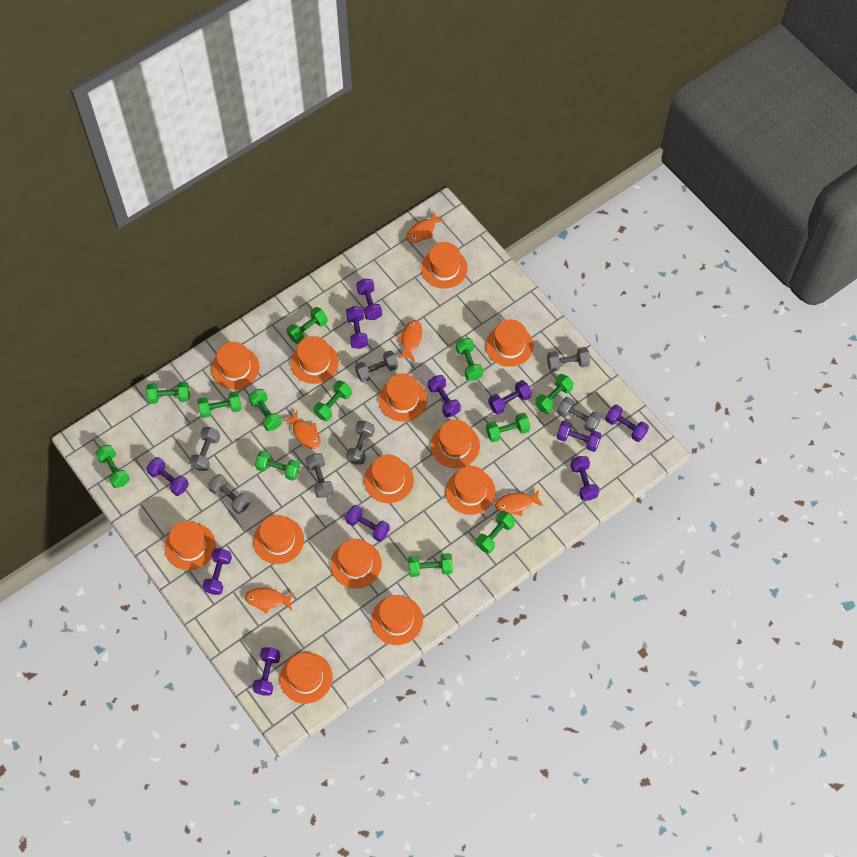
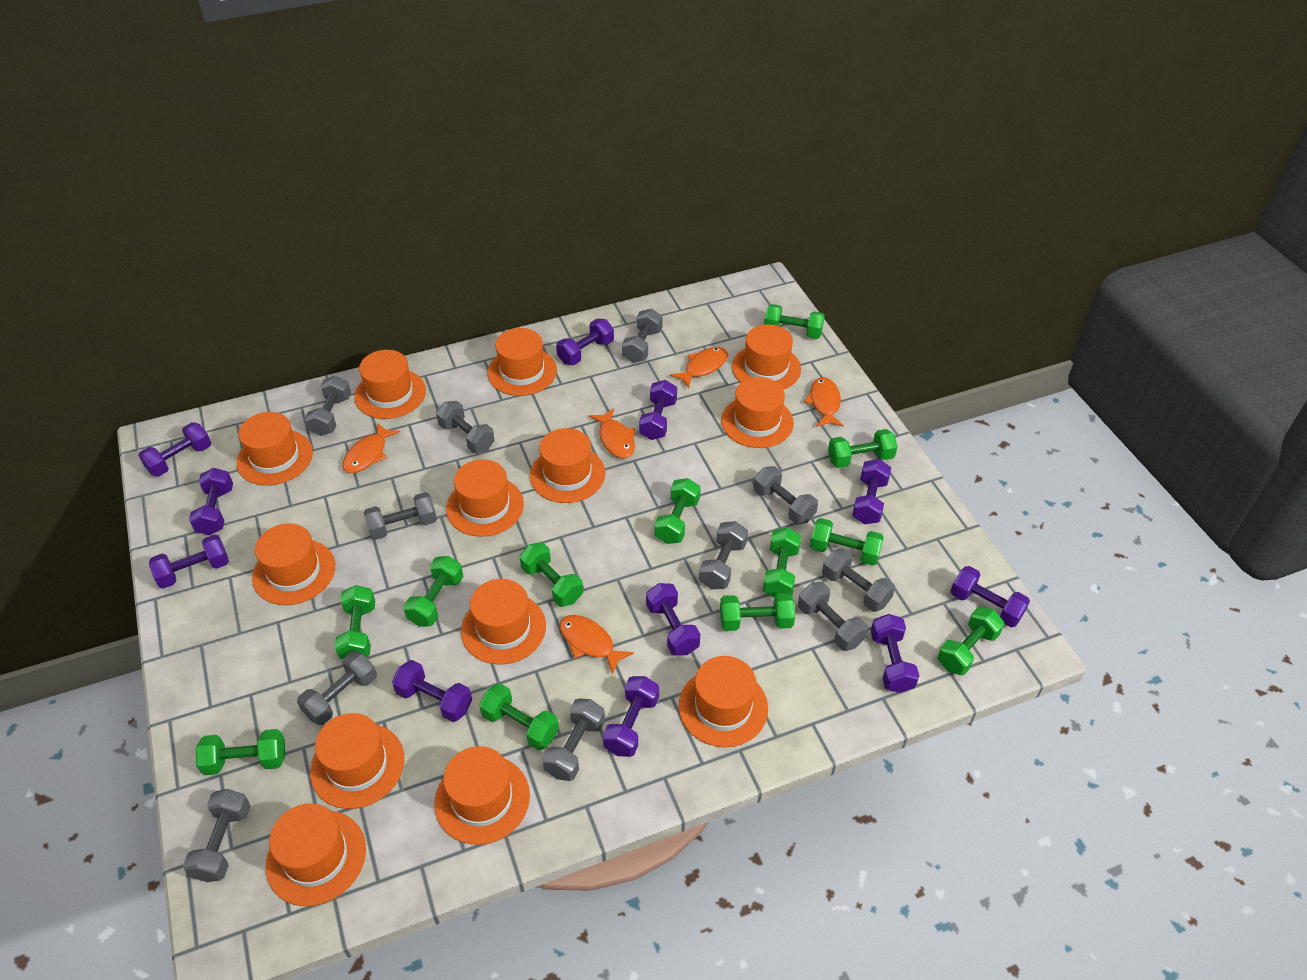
grey dumbbell: [190,427,220,471] [208,474,250,514] [306,453,334,498] [346,421,375,465] [355,351,398,383] [547,347,590,372] [557,397,601,432] = 7 -> [183,789,250,882] [297,651,377,725] [305,375,351,436] [364,492,437,540] [436,401,495,453] [542,698,605,781] [622,309,663,363] [699,521,748,589] [753,466,818,525] [798,582,868,651] [822,548,895,612] = 11

